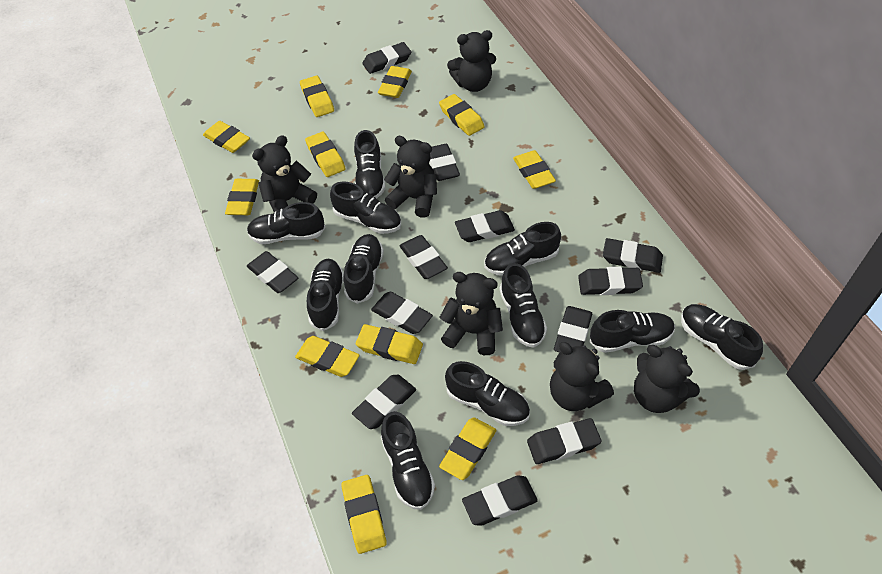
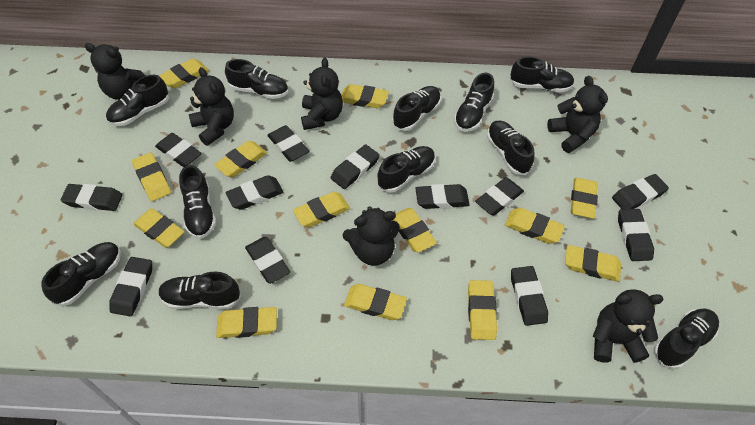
yellow eraser: [203,121,250,153] [225,179,259,215] [295,336,360,377] [300,76,334,117] [305,132,345,177] [341,475,387,554] [356,324,423,364] [378,66,412,98] [439,94,485,136] [439,417,496,480] [513,150,556,189] = 11 -> [132,153,171,201] [133,208,184,248] [159,58,209,89] [214,141,267,177] [216,307,277,338] [293,192,350,227] [341,84,389,108] [344,284,407,320] [392,208,437,252] [468,280,497,340] [505,208,565,244] [565,245,621,282] [571,178,598,219] = 13

